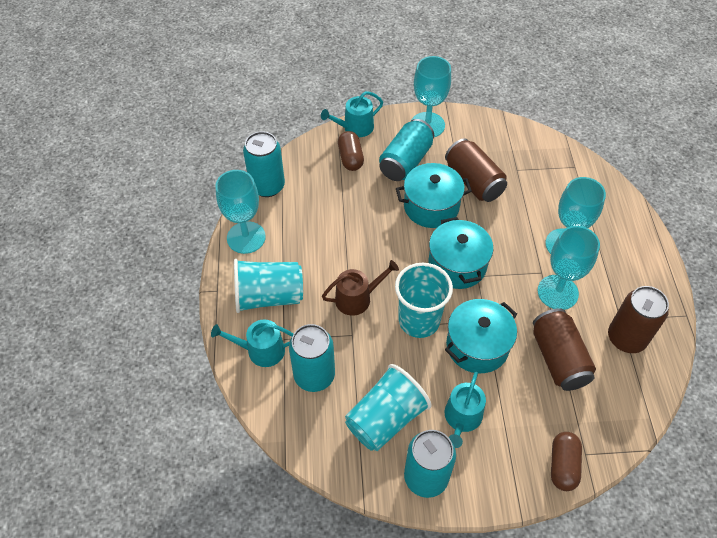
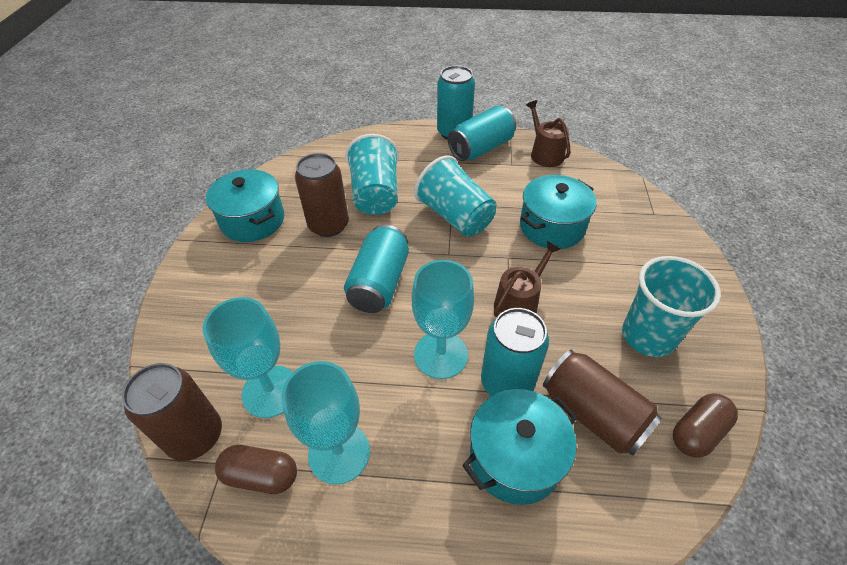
brown watering can: [322,260,399,316] = 1 -> [494,241,560,317] [526,100,570,167] = 2
turquoise goblet: [215,170,266,254] [412,56,451,137] [537,226,600,310] [545,177,606,254] = 4 -> [203,297,293,418] [281,361,370,485] [412,260,474,379] = 3
turquoise watering can: [211,319,294,367] [321,91,383,137] [445,372,486,448] = 3 -> none = 0

